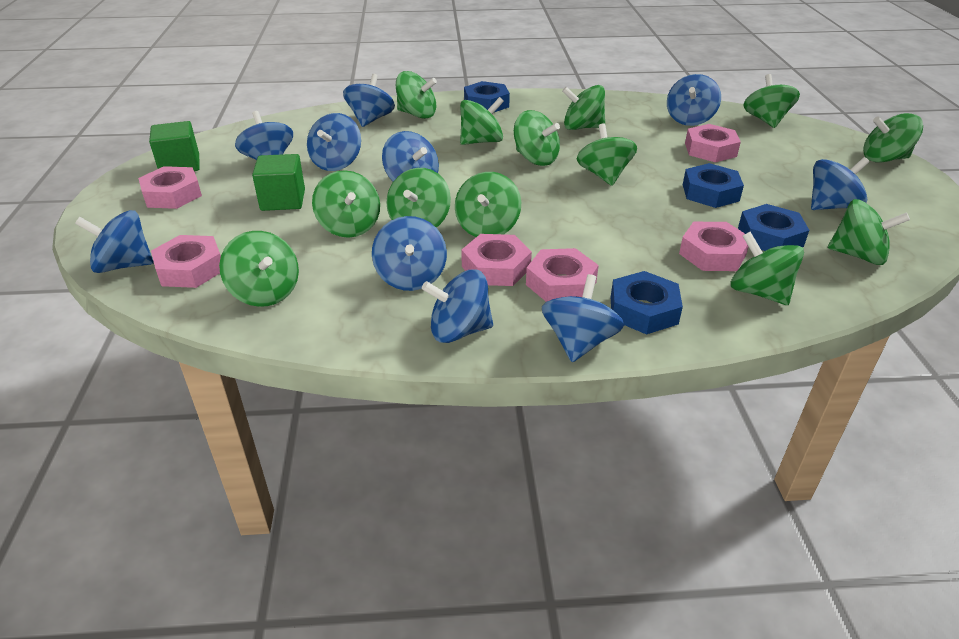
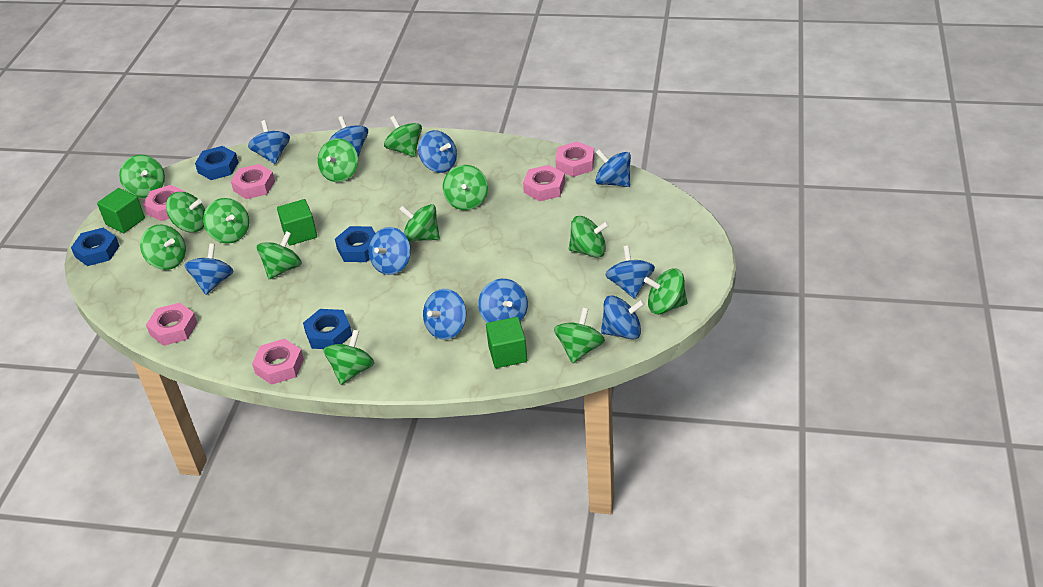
green cube: [149,121,200,171] [252,154,305,211] = 2 -> [97,188,145,233] [277,199,317,245] [486,317,527,368] = 3

